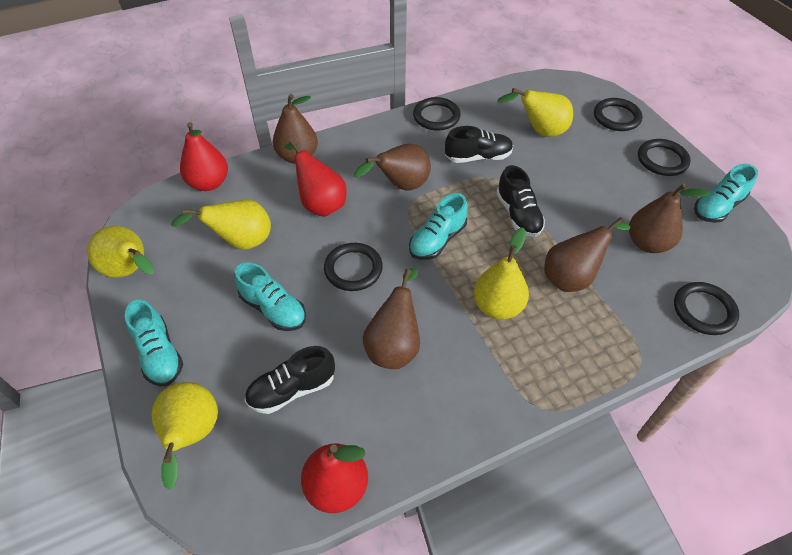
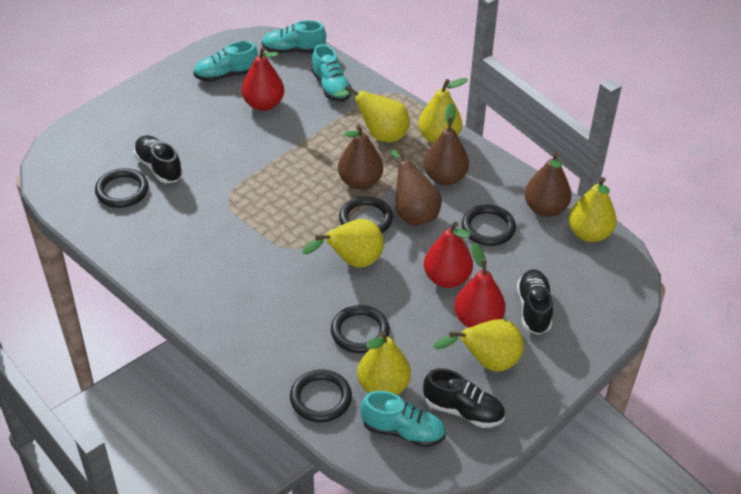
brown pear: [273,94,318,164] [354,144,431,191] [363,269,420,369] [544,217,631,292] [629,183,710,253] = 5 -> [338,124,383,190] [391,147,442,226] [424,103,469,185] [524,152,572,217] = 4
yellow pear: [87,226,154,278] [152,382,218,490] [171,200,271,250] [474,228,529,319] [497,88,573,137] = 5 -> [303,219,384,268] [334,85,410,142] [357,331,411,395] [418,78,468,143] [433,319,524,372] [568,177,617,242] = 6

